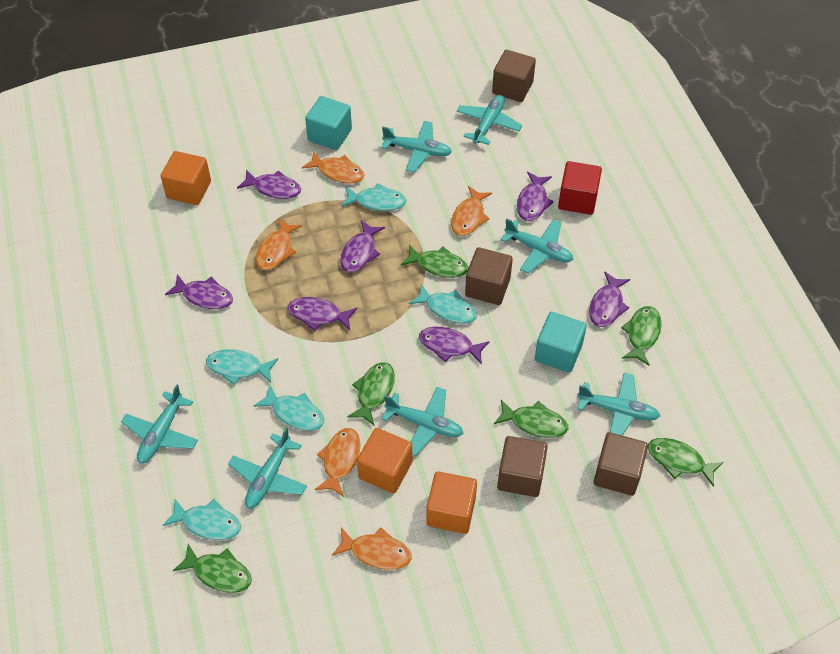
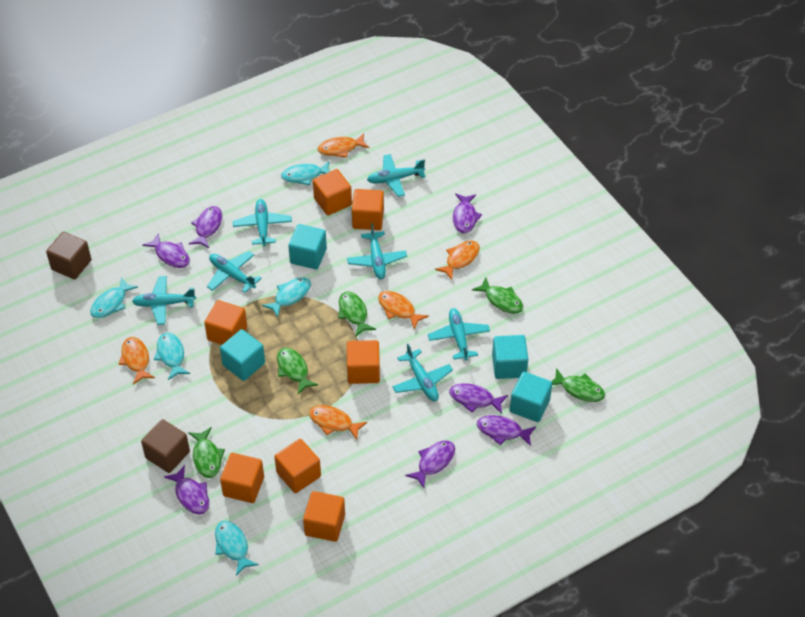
brown cube: [465,247,513,305] [492,50,536,102] [497,436,548,497] [594,432,648,496] = 4 -> [46,232,91,279] [141,419,190,473] = 2
green fish: [173,544,252,593] [347,362,395,426] [401,245,468,278] [494,400,568,438] [621,306,662,366] [648,438,723,487] = 6 -> [188,427,225,478] [277,348,318,394] [338,291,376,337] [472,277,523,314] [551,368,605,402] = 5
orange cube: [161,151,211,205] [357,428,412,494] [426,471,477,534] = 3 -> [204,300,247,345] [220,453,264,503] [274,439,321,493] [303,491,345,542] [313,169,352,216] [347,340,380,384] [352,189,384,230] = 7
red cube: [558,161,602,215] = 1 -> none = 0
turquoise cube: [305,96,352,150] [535,312,587,373] = 2 -> [220,329,265,381] [288,224,327,269] [492,335,528,379] [510,372,552,422] = 4

